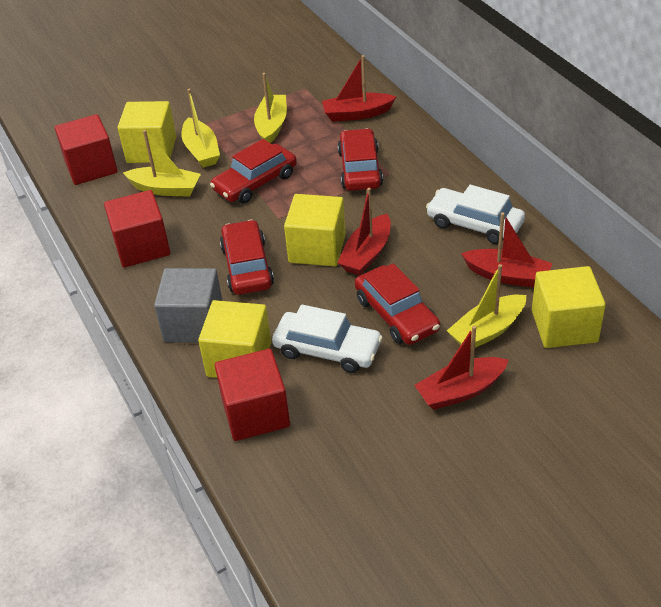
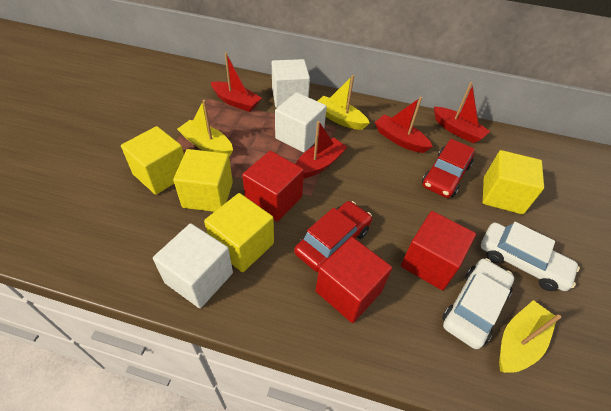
grey cube: [154,268,223,343] = 1 -> none = 0
red car: [210,139,297,203] [220,220,274,295] [338,128,383,191] [354,263,440,345] = 4 -> [294,201,372,272] [422,139,475,198] = 2
white cube: none = 0 -> [153,223,233,308] [272,59,310,108] [275,92,327,153] = 3
yellow boat: [123,130,201,197] [182,89,220,168] [254,73,287,143] [447,264,526,350] = 4 -> [177,100,233,157] [318,75,370,130] [499,300,561,373] = 3

